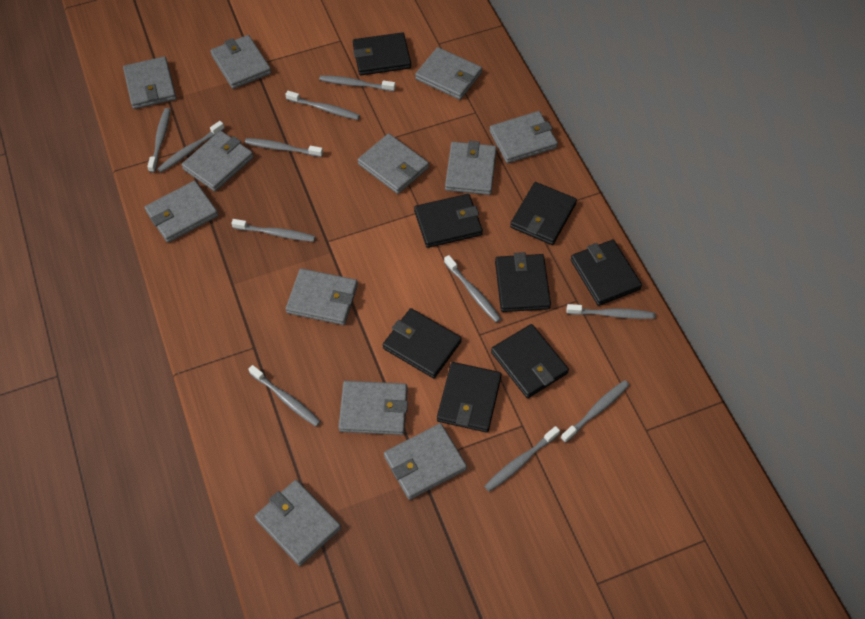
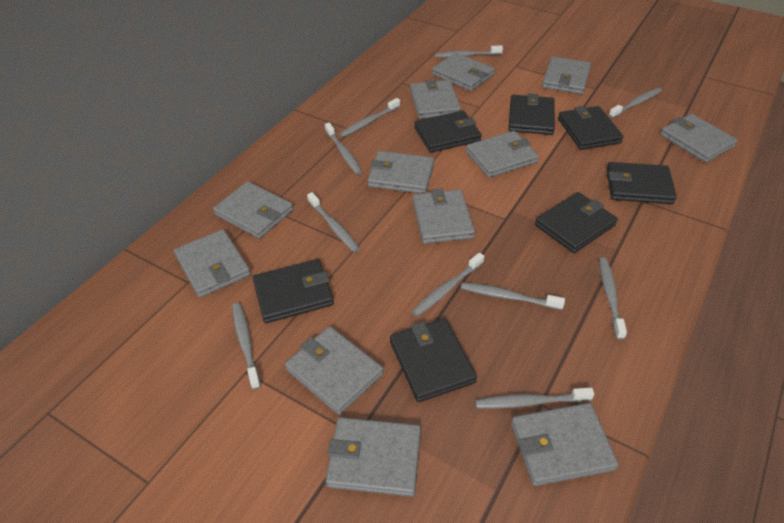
black wallet: [353,32,411,75] [383,308,462,378] [414,194,483,248] [437,362,502,433] [491,324,569,398] [495,252,551,312] [510,182,577,245] [570,240,642,306] = 8 -> [253,259,334,323] [390,318,477,402] [414,111,482,153] [509,93,555,135] [535,192,618,253] [558,106,624,150] [606,162,677,204] = 7
grey toothbrush: [147,108,171,173] [157,121,225,172] [231,219,315,242] [245,138,323,157] [248,365,321,427] [285,91,360,120] [319,75,396,91] [444,255,501,323] [484,426,560,492] [561,380,629,443] [567,304,656,319] = 11 -> [232,303,261,390] [307,192,360,253] [325,123,362,175] [339,98,400,137] [412,252,484,317] [435,45,503,58] [461,282,565,310] [475,388,594,409] [599,257,627,340] [609,88,662,118] = 10

